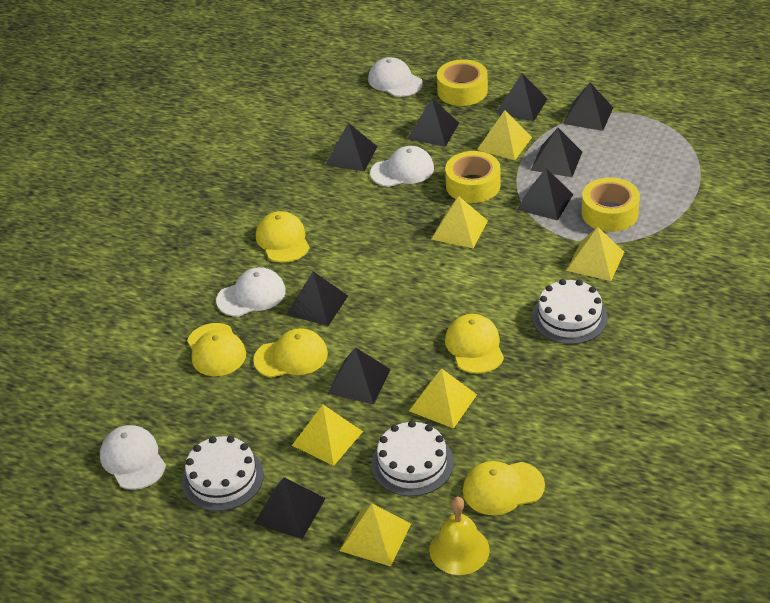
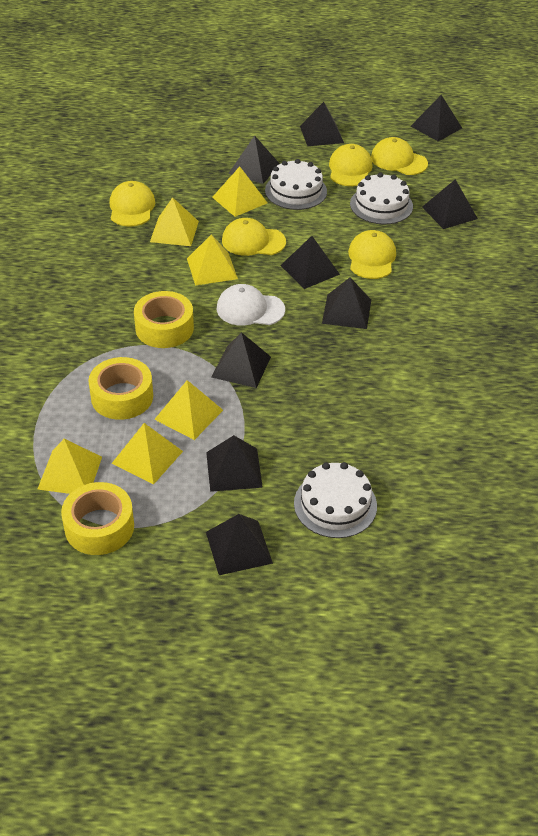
white cap: [100,425,166,490] [216,267,286,317] [368,57,423,97] [370,146,434,187] = 4 -> [217,284,285,326] = 1
yellow bell: [429,497,490,575] = 1 -> none = 0

